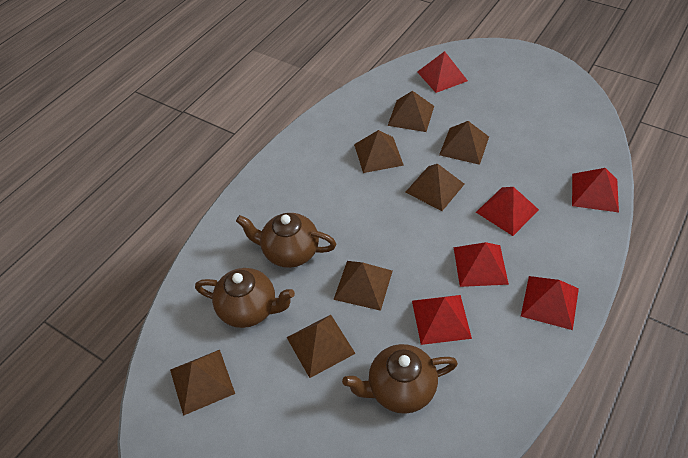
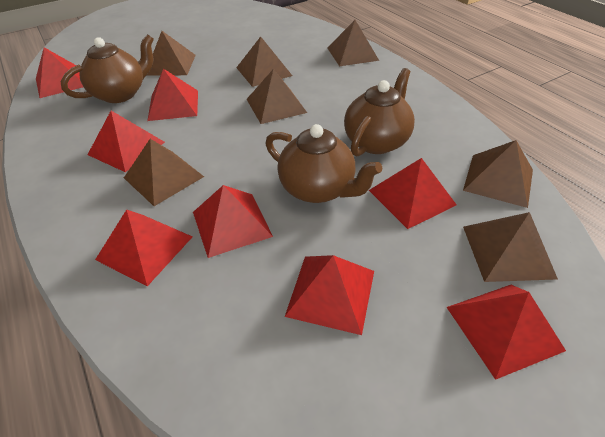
red pyramid: [412,295,472,345] [417,51,468,93] [454,242,509,287] [476,187,539,236] [521,276,579,330] [572,168,619,212] = 6 -> [36,47,83,98] [87,111,165,172] [95,209,193,286] [147,69,198,121] [193,185,273,258] [285,255,374,335] [369,158,457,229] [447,285,566,380] = 8

